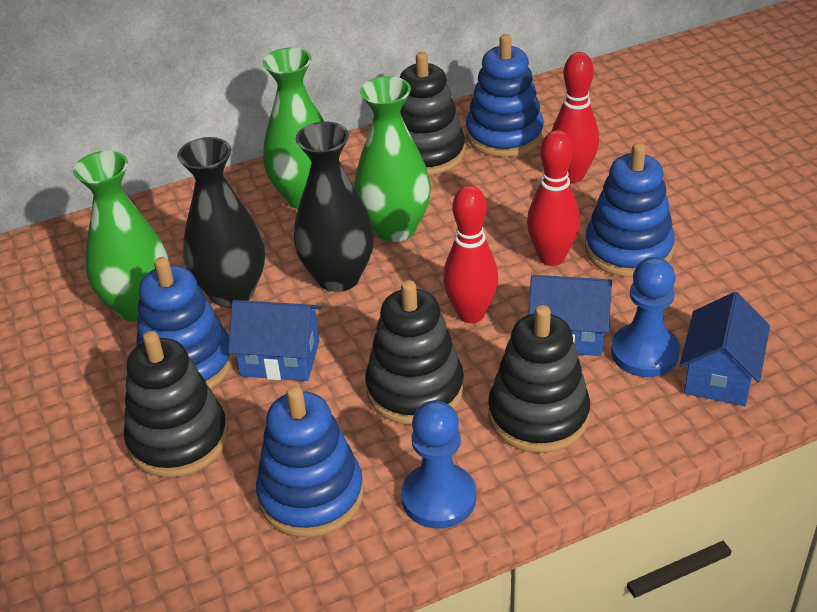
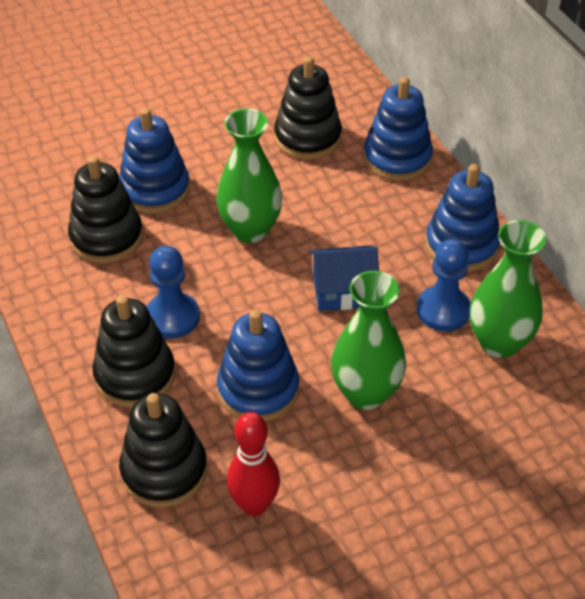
black vase: [177,137,265,308] [294,122,374,292] = 2 -> none = 0
blue house: [228,300,321,381] [528,275,612,356] [680,292,770,406] = 3 -> [309,245,379,311] = 1
red bowling pin: [443,185,498,323] [527,130,580,266] [552,52,599,183] = 3 -> [227,412,280,516] = 1

